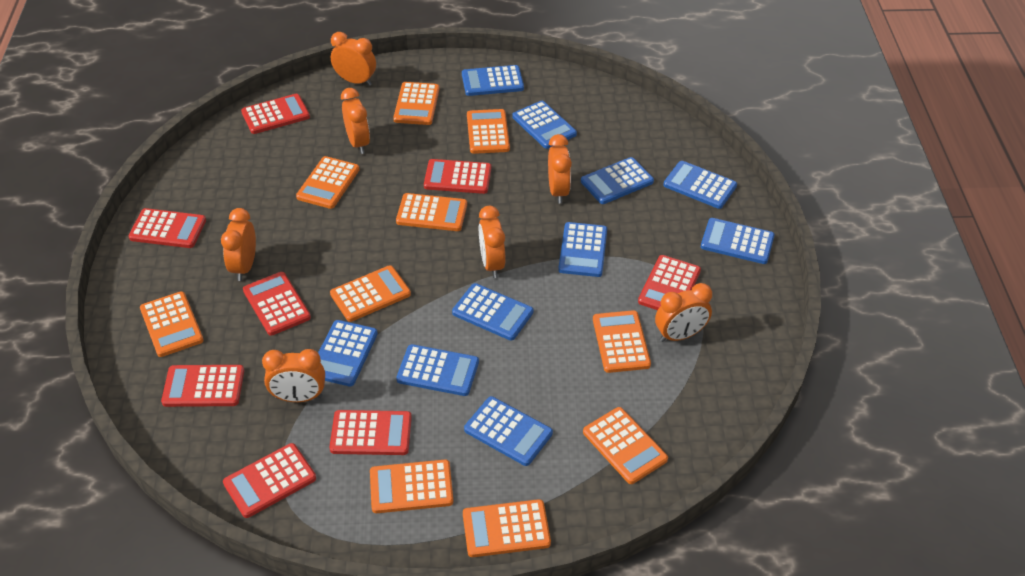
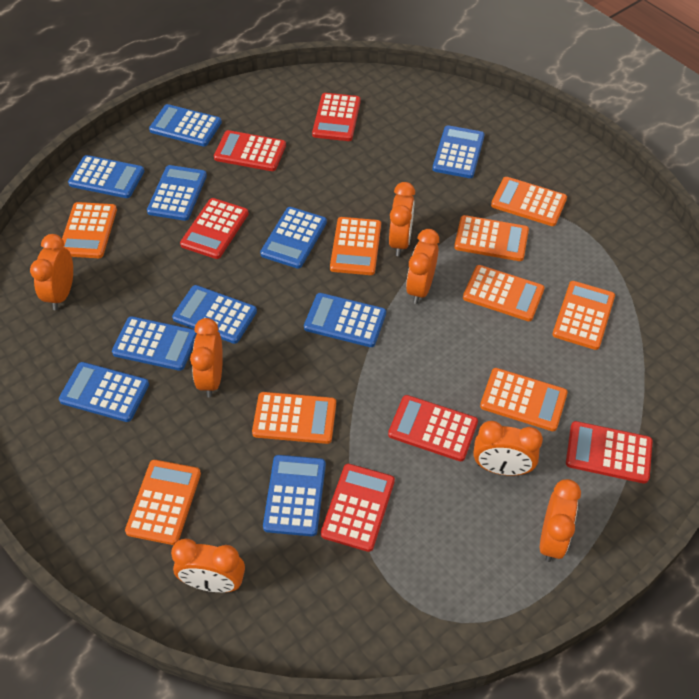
orange calculator: [140,291,204,357] [296,156,360,209] [330,265,411,322] [370,460,453,513] [393,82,439,125] [396,193,467,231] [463,499,551,557] [467,109,510,154] [583,407,668,484] [593,310,651,373] = 10 -> [62,202,117,258] [125,460,201,545] [252,392,336,444] [330,217,381,275] [454,215,529,261] [463,265,545,321] [480,368,568,431] [491,177,567,226] [552,281,615,350] = 9
red calculator: [128,208,206,248] [161,365,244,407] [223,443,316,518] [241,94,310,134] [243,272,311,336] [329,410,412,455] [424,159,491,194] [638,255,701,310] = 8 -> [180,198,249,259] [214,130,286,171] [312,93,361,141] [321,464,395,552] [388,395,478,461] [566,421,653,484] = 6

